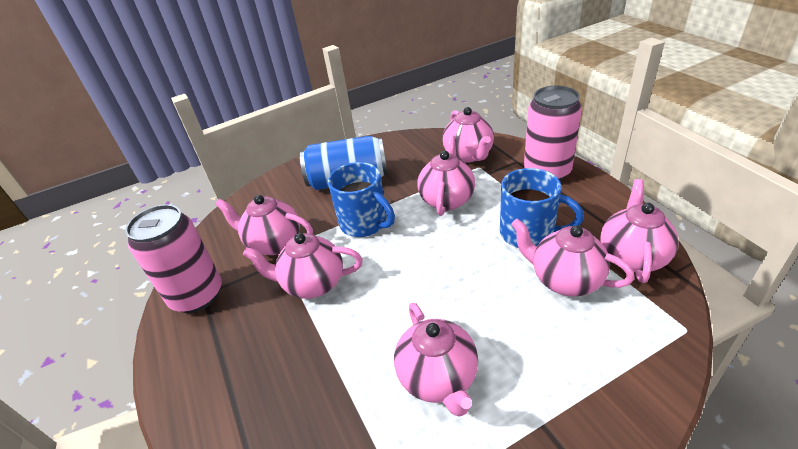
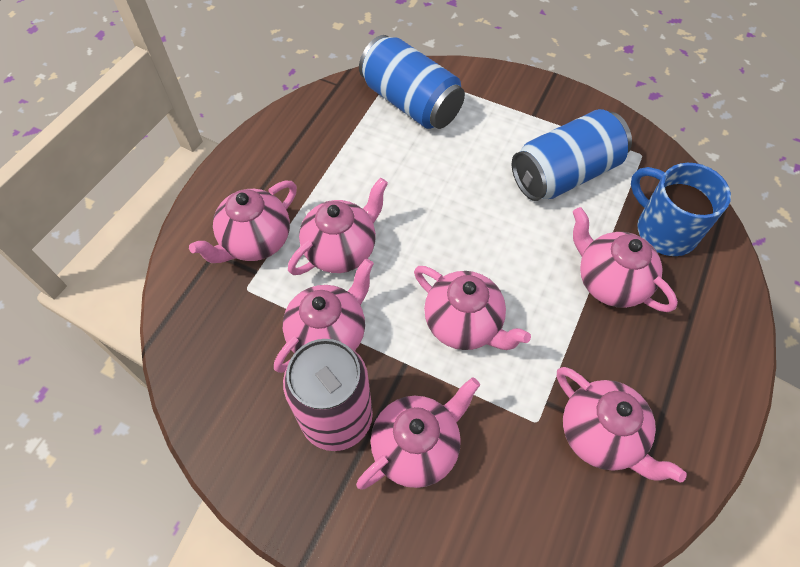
blue can: [300,136,387,190] = 1 -> [359,35,465,129] [512,109,632,201] = 2
blue mug: [328,162,395,237] [500,168,584,248] = 2 -> [631,163,731,256] = 1
pink can: [125,204,222,313] [524,86,582,181] = 2 -> [283,339,373,451] = 1

